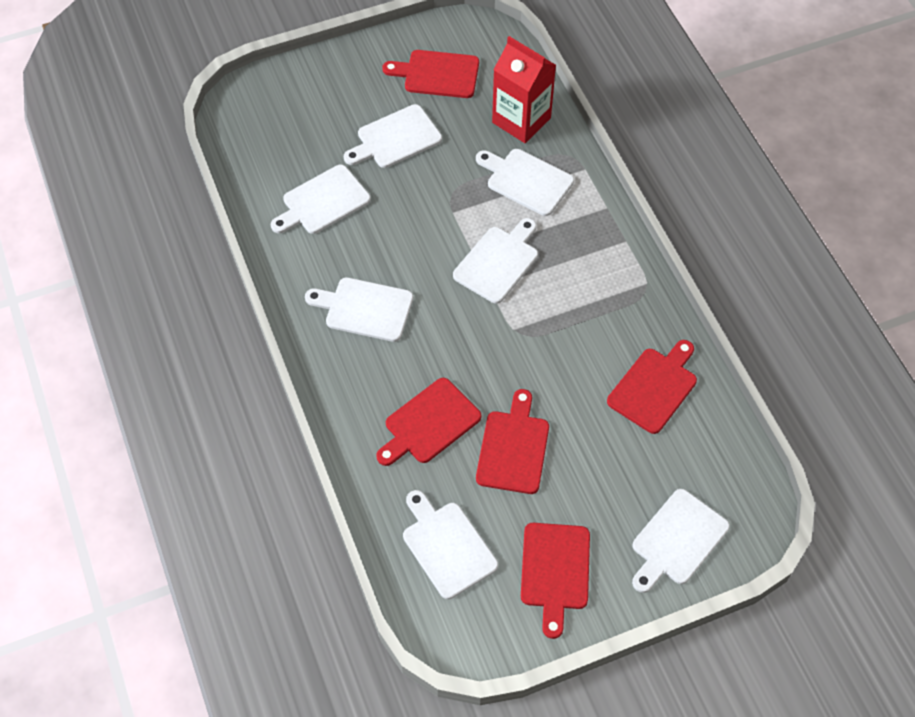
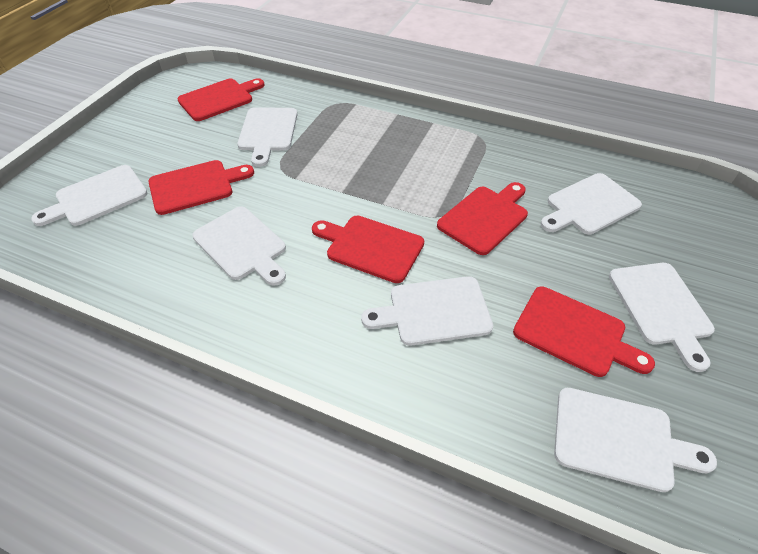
red carton: [492,36,556,143] = 1 -> none = 0

